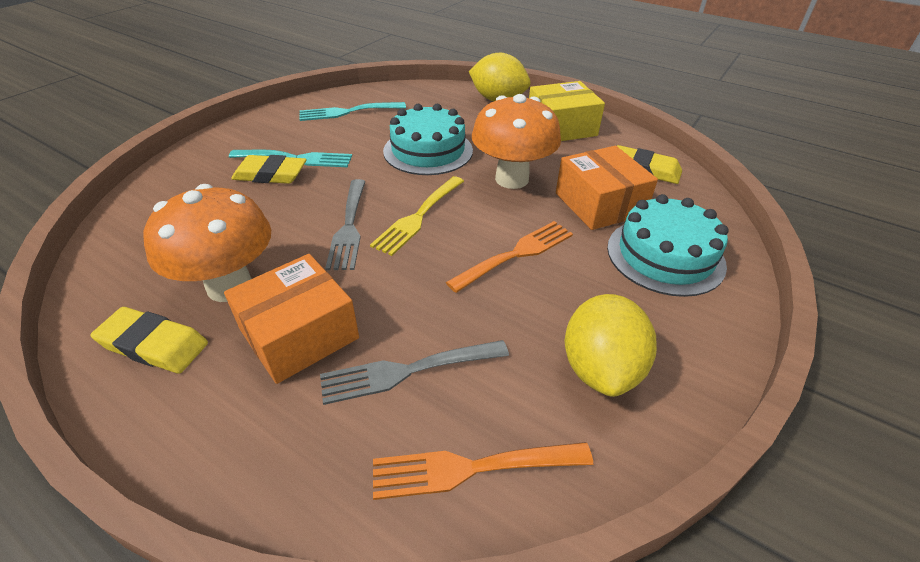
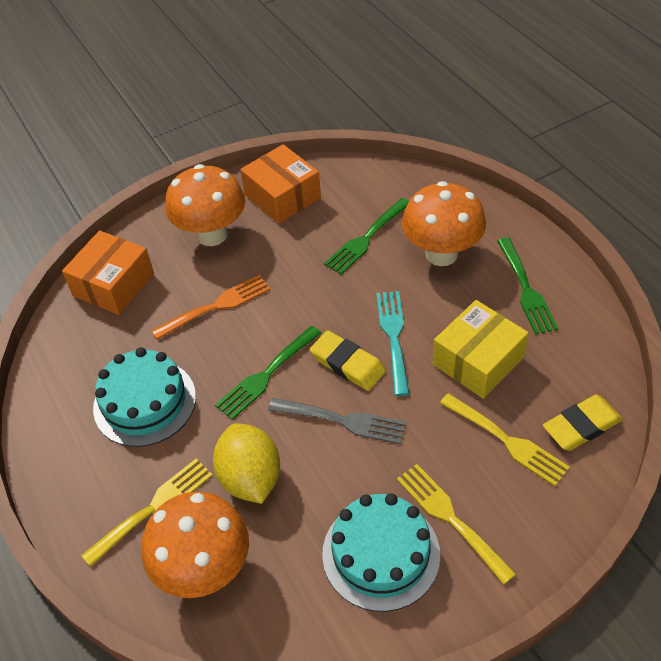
green fork: none = 0 -> [215,326,321,420] [324,198,409,275] [497,238,558,335] = 3
grey fork: [320,340,509,405] [325,179,366,270] = 2 -> [268,398,406,444] = 1
orange fork: [373,442,593,500] [446,221,573,293] = 2 -> [151,275,270,340] = 1
orange mushroom: [143,184,271,302] [472,94,561,189] = 2 -> [142,492,249,598] [165,164,245,246] [402,181,486,266] = 3
turquoise fork: [229,150,352,167] [299,102,406,121] = 2 -> [376,291,410,396] = 1
yellow eraser: [91,307,208,374] [231,155,306,184] [617,145,682,184] = 3 -> [310,330,386,391] [543,395,623,451] = 2
yellow fork: [370,176,464,256] = 1 -> [81,458,213,567] [397,464,516,585] [440,393,570,486] = 3
yellow lemon: [469,53,531,102] [564,294,657,397] = 2 -> [213,423,280,504] = 1

